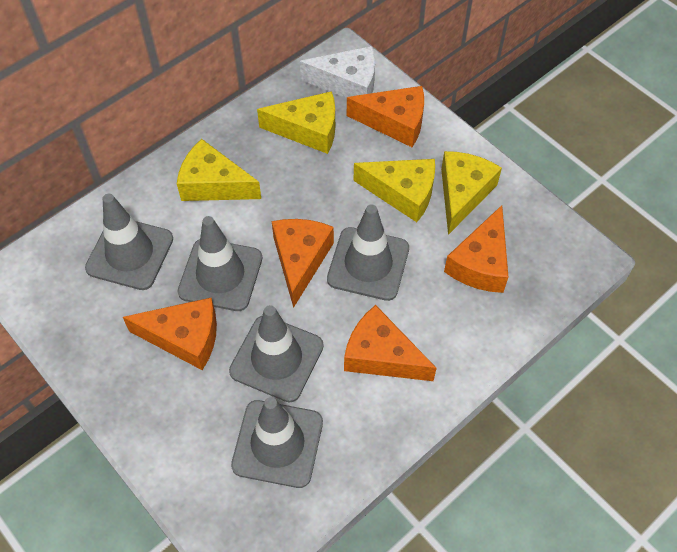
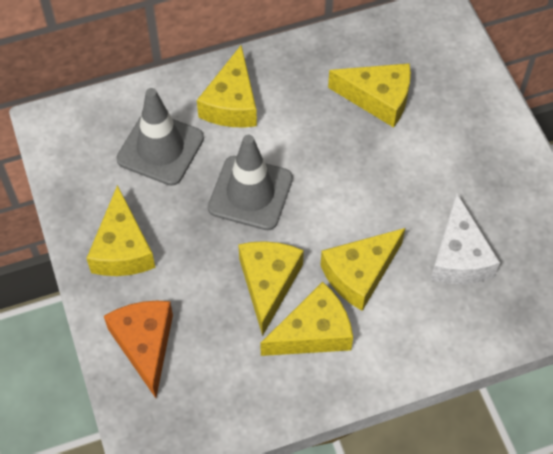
grey traffic cone: [85,194,173,290] [177,216,262,311] [229,305,324,402] [231,397,323,488] [327,204,409,301] = 5 -> [116,88,204,186] [208,135,293,230] = 2
orange cheese: [123,298,217,370] [272,219,334,308] [344,305,437,381] [347,86,424,147] [444,205,508,293] = 5 -> [104,301,173,398] = 1
yellow cheese: [177,139,261,201] [257,91,335,154] [353,159,435,222] [441,151,502,235] = 4 -> [86,185,155,276] [197,45,257,127] [238,241,304,336] [260,282,353,356] [320,228,405,311] [328,63,411,128] = 6

